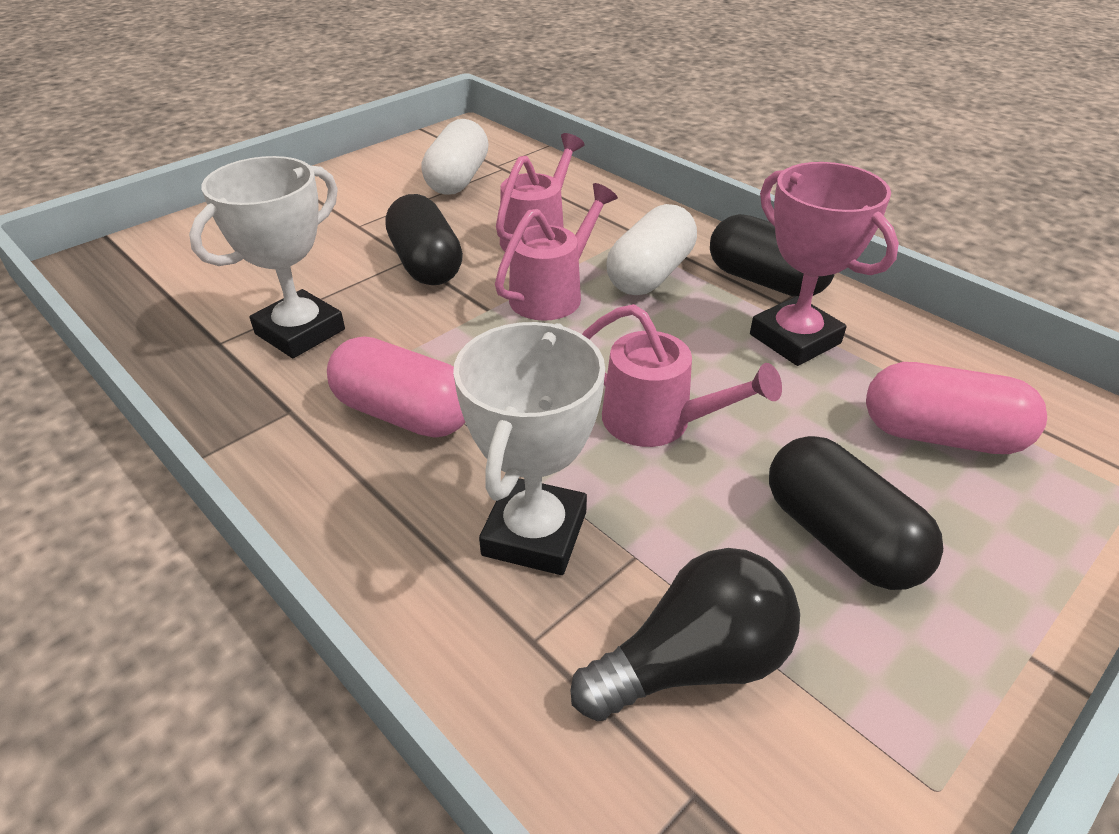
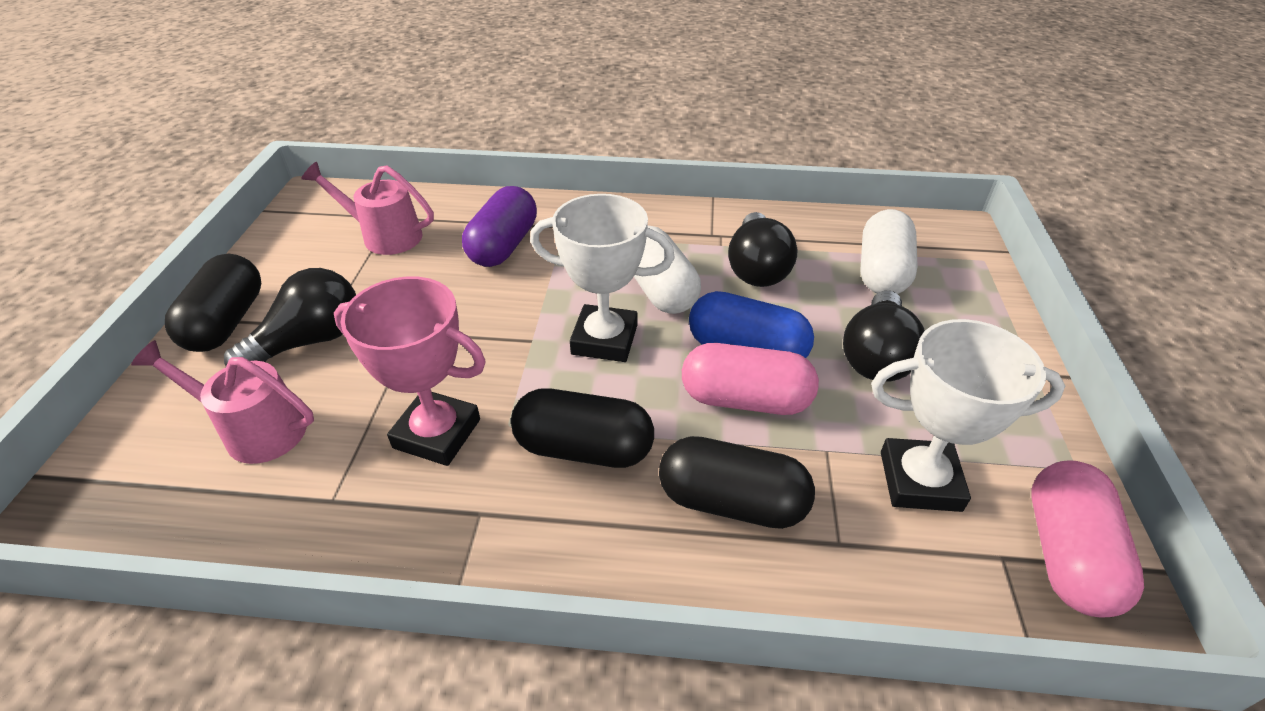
black light bulb: [570,548,800,721] = 1 -> [224,268,356,366] [728,212,797,287] [843,290,925,382] = 3
blue capsule: none = 0 -> [689,291,814,358] = 1
pink watering can: [495,183,618,321] [496,133,585,251] [582,304,782,447] = 3 -> [131,340,314,464] [302,162,434,255] = 2
purple capsule: none = 0 -> [462,186,537,267] = 1

